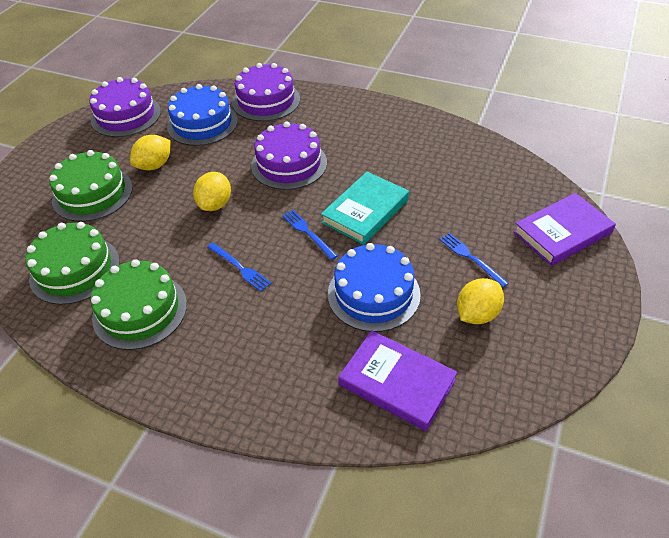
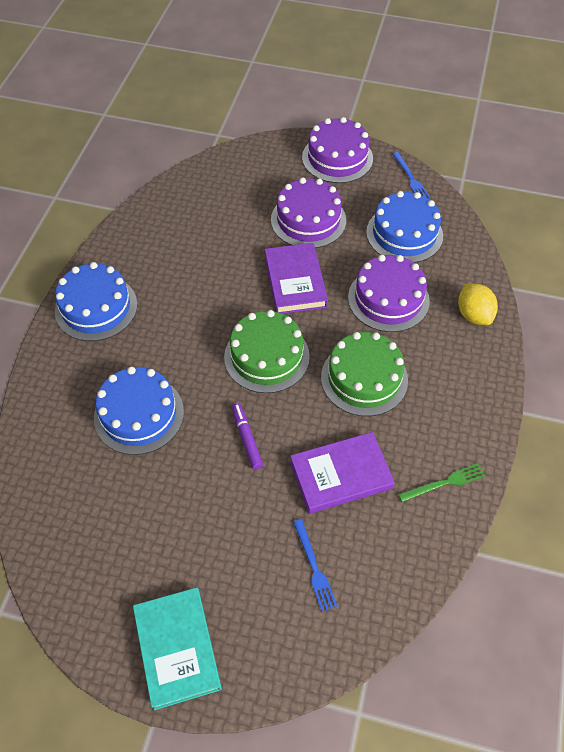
blue cake: [167,84,238,146] [328,243,421,332] = 2 -> [55,262,137,341] [94,367,184,455] [366,191,443,263] = 3
blue fork: [207,243,272,292] [282,210,337,260] [439,233,509,287] = 3 -> [293,519,337,612] [392,152,430,198] = 2
green cake: [25,222,120,305] [49,150,133,222] [90,259,187,350] = 3 -> [224,310,310,393] [321,332,408,416] = 2
green fork: none = 0 -> [398,463,485,502] = 1
purple marker: none = 0 -> [231,403,263,470] = 1
yellow lemon: [130,135,171,170] [193,172,231,211] [457,278,504,324] = 3 -> [458,284,498,325] = 1

